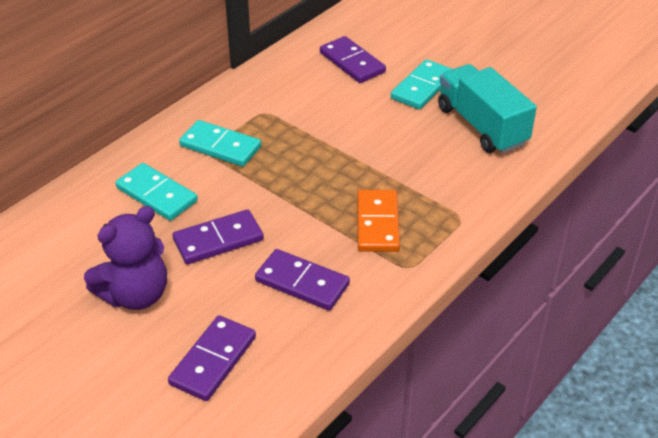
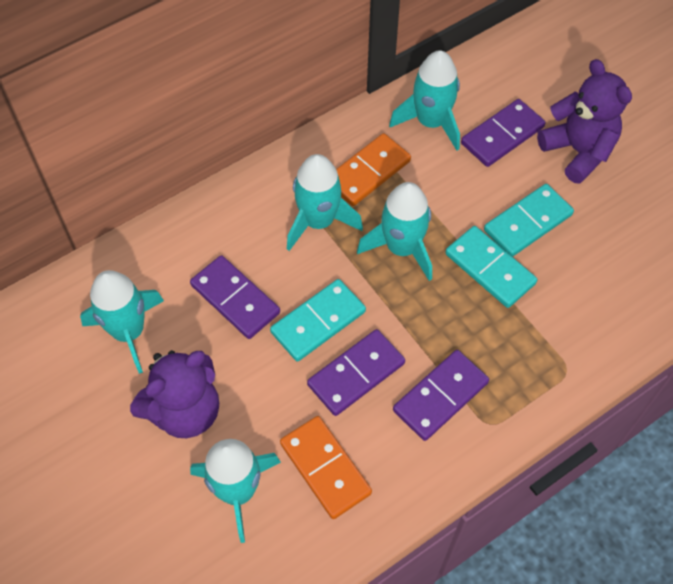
orange domino: [357,190,400,252] = 1 -> [280,416,372,519] [336,133,411,206] = 2
purple teddy bear: [84,206,167,310] = 1 -> [130,350,219,438] [537,59,632,184] = 2
turquoise rocket: none = 0 -> [80,270,164,374] [190,439,281,543] [287,154,363,251] [357,182,432,281] [389,50,460,150] = 5
turquoise truck: [438,64,537,154] = 1 -> none = 0

